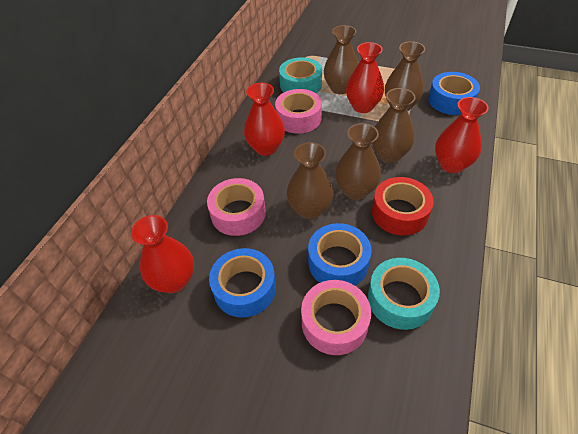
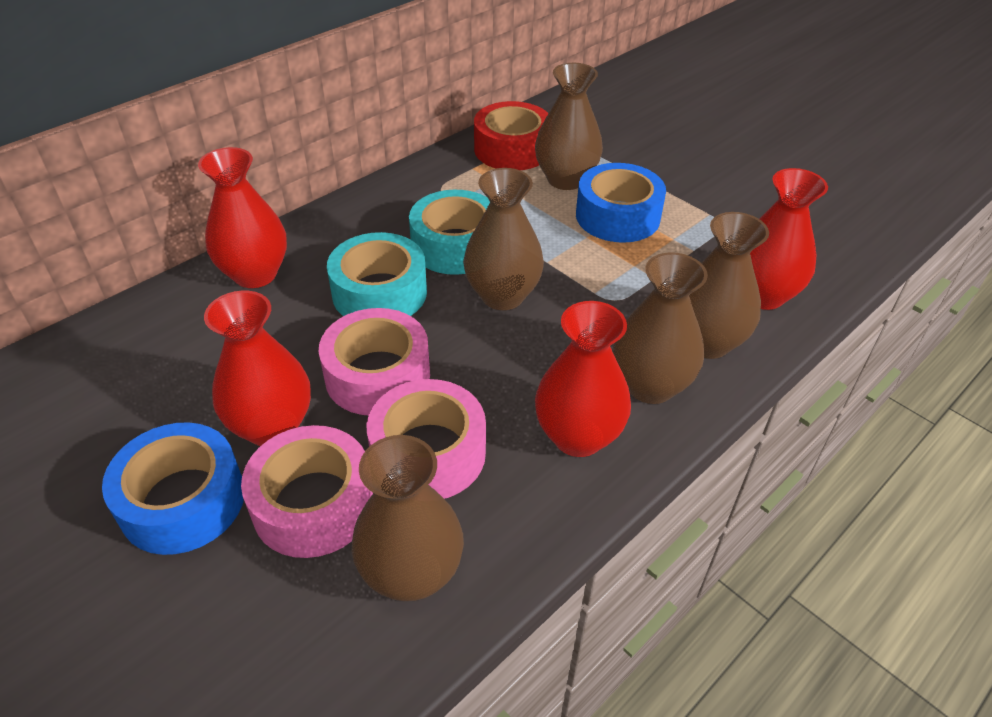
blue tape: [209,248,276,318] [308,223,372,285] [428,72,480,115] = 3 -> [102,422,244,555] [576,163,666,243] = 2

